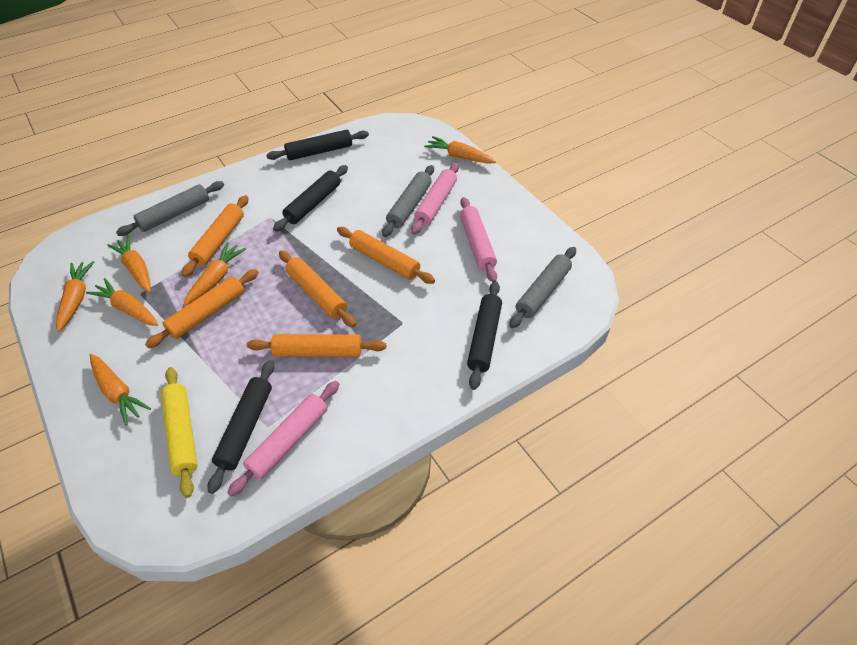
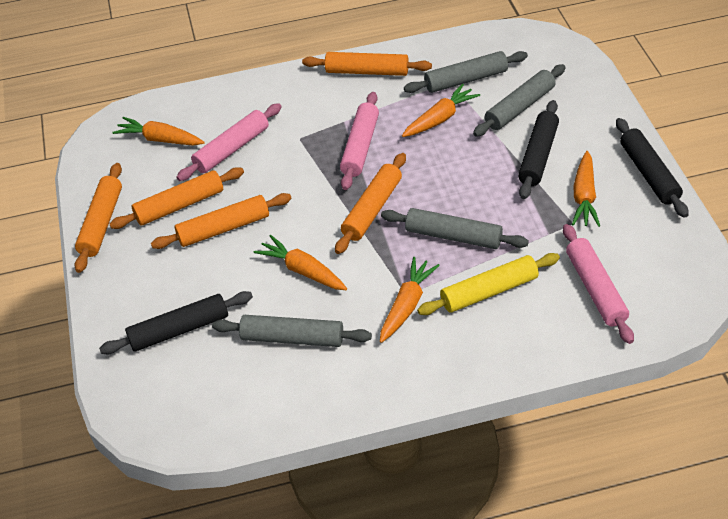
black rolling pin: [208,360,274,494] [266,130,369,160] [273,165,348,232] [467,281,502,390] = 4 -> [99,291,253,354] [518,100,559,199] [616,118,689,218] = 3
grey rolling pin: [116,181,224,236] [382,165,434,237] [509,247,576,328] = 3 -> [212,315,372,347] [381,208,529,249] [404,51,528,93] [473,64,566,137] = 4
orange carrot: [56,261,94,332] [86,278,158,326] [90,354,151,425] [107,235,151,293] [183,242,246,306] [424,136,496,164] = 6 -> [112,117,204,146] [254,235,347,290] [380,257,440,343] [402,84,480,137] [572,151,600,227] = 5

